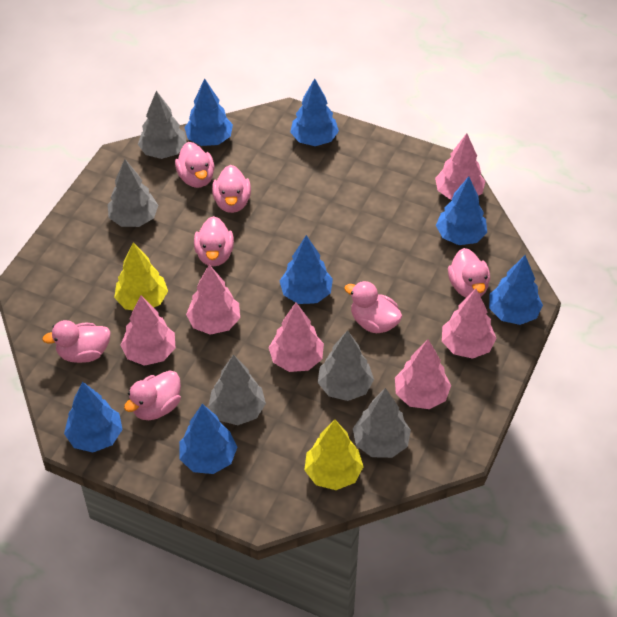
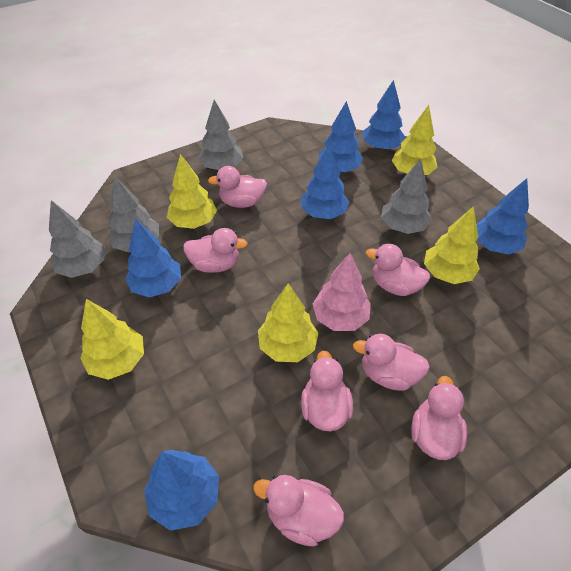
blue tree: [64,381,123,452] [179,404,237,474] [184,79,233,146] [280,235,333,304] [290,78,339,146] [436,176,487,245] [489,255,543,325] = 7 -> [125,219,181,297] [144,450,219,531] [301,145,349,219] [319,101,363,172] [363,80,405,150] [477,178,529,255] = 6
grey tree: [108,159,158,227] [138,91,187,159] [208,354,266,425] [318,330,374,401] [353,388,411,458] = 5 -> [49,200,105,278] [107,176,159,252] [198,100,243,170] [381,159,432,234] = 4
pink tree: [121,296,175,366] [186,265,240,335] [269,303,324,372] [395,339,451,409] [435,133,485,200] [442,289,496,359] = 6 -> [313,253,371,331] = 1
yellow tree: [114,243,168,310] [304,420,364,490] = 2 -> [80,299,144,380] [167,154,217,229] [258,283,318,362] [392,105,438,175] [424,206,480,284] = 5

